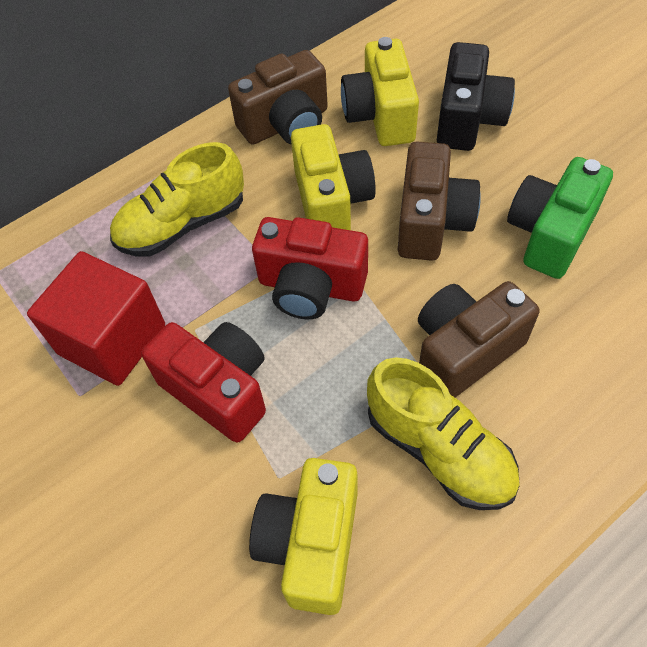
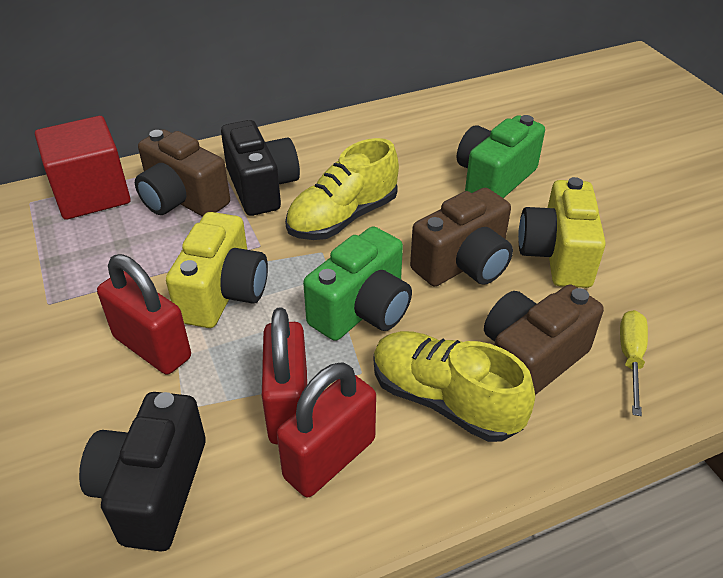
black camera: [437,42,515,151] = 1 -> [79,392,206,552] [221,120,300,216] = 2
green camera: [507,157,613,279] = 1 -> [303,226,412,341] [457,115,545,198] = 2
red camera: [141,322,266,443] [252,217,368,319] = 2 -> none = 0
red padlock: none = 0 -> [97,254,191,375] [262,307,307,444] [277,362,376,497] = 3
yellow camera: [249,458,358,615] [291,124,376,230] [341,37,419,146] = 3 -> [166,212,268,328] [518,177,606,288] = 2
yellow screwdriver: none = 0 -> [620,310,648,416] = 1

